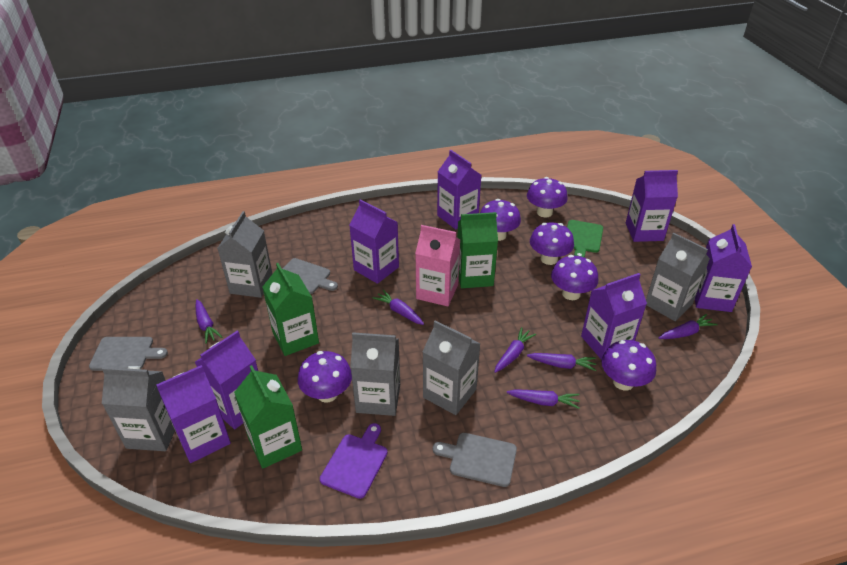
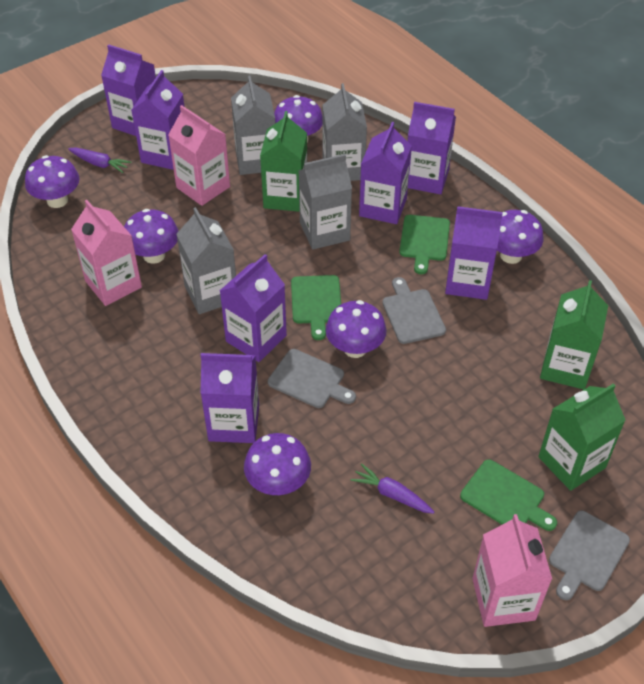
green cutting board: [567,220,603,258] = 1 -> [291,275,341,340] [399,215,450,274] [460,459,557,531] = 3
grey carton: [102,366,175,451] [217,211,273,298] [350,332,400,416] [423,320,481,415] [646,233,710,321] = 5 -> [176,207,236,314] [231,76,275,175] [298,154,352,250] [323,83,367,181] = 4
pink carton: [415,225,461,306] = 1 -> [71,200,142,306] [168,105,230,206] [472,514,552,627] = 3
purple carrot: [196,299,222,344] [373,290,424,325] [494,327,536,373] [507,389,580,409] [527,353,596,371] [659,314,718,339] = 6 -> [68,147,132,173] [350,463,434,514] = 2
purple cutting board: [320,423,388,499] = 1 -> none = 0

